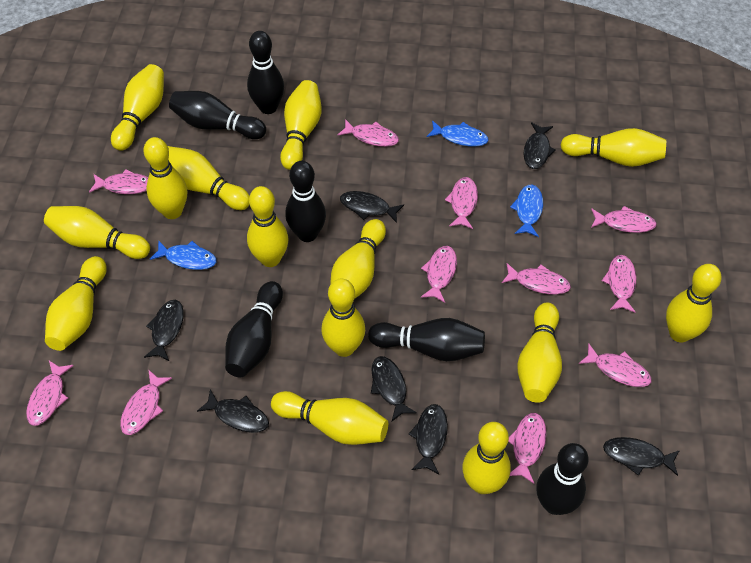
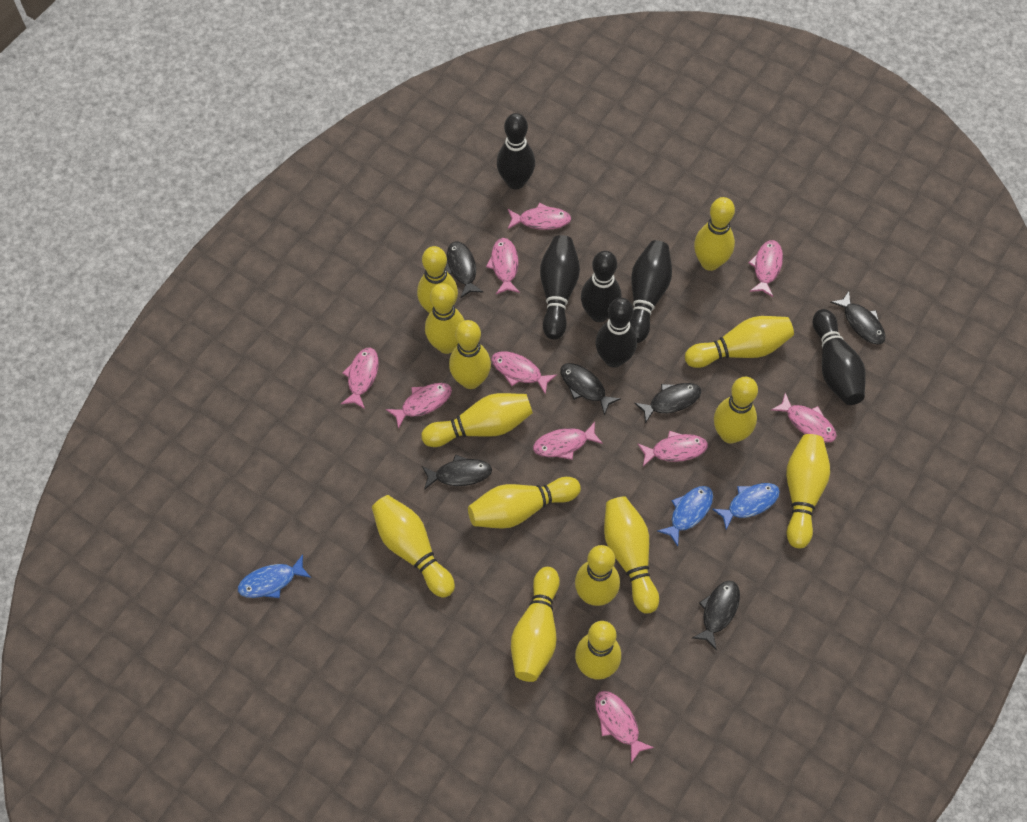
black fish: [144,300,184,361] [197,390,269,433] [340,191,404,223] [371,356,417,421] [409,404,448,474] [523,122,556,169] [603,437,680,476] = 7 -> [422,454,492,490] [445,241,484,298] [560,363,621,415] [634,383,701,424] [692,581,740,650] [830,291,885,345] = 6
pink fish: [26,361,74,426] [89,169,149,194] [120,370,172,435] [338,119,399,147] [421,246,457,303] [445,177,478,229] [502,263,571,295] [508,413,546,483] [579,343,652,387] [591,206,657,233] [602,255,637,313] = 11 -> [341,348,379,409] [386,383,452,429] [486,238,520,294] [491,351,557,394] [508,203,571,230] [533,422,603,460] [595,691,654,763] [638,431,708,466] [748,240,783,297] [771,393,837,443] = 10

